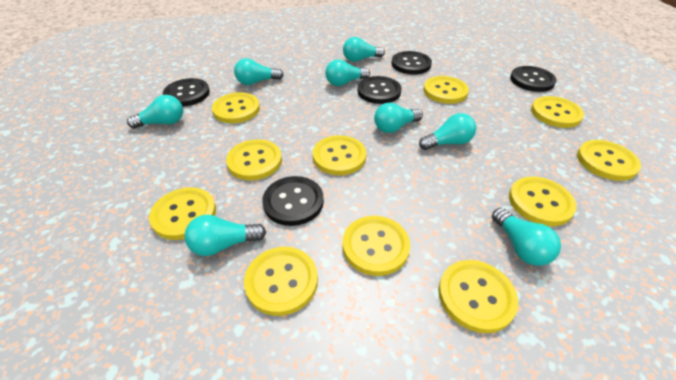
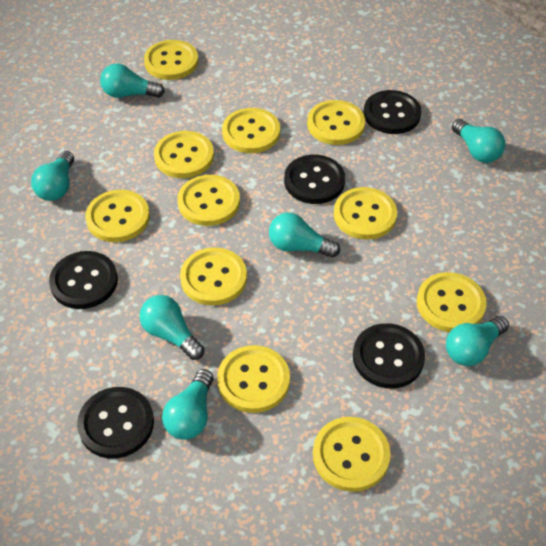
turquoise light bulb: [127,95,183,128] [184,215,266,256] [234,58,284,85] [325,59,370,86] [343,37,385,62] [374,102,423,133] [419,113,476,150] [492,208,561,266] = 8 -> [31,151,74,201] [100,63,165,98] [139,295,204,360] [162,369,214,440] [269,212,340,258] [446,316,509,366] [452,119,505,163] = 7

